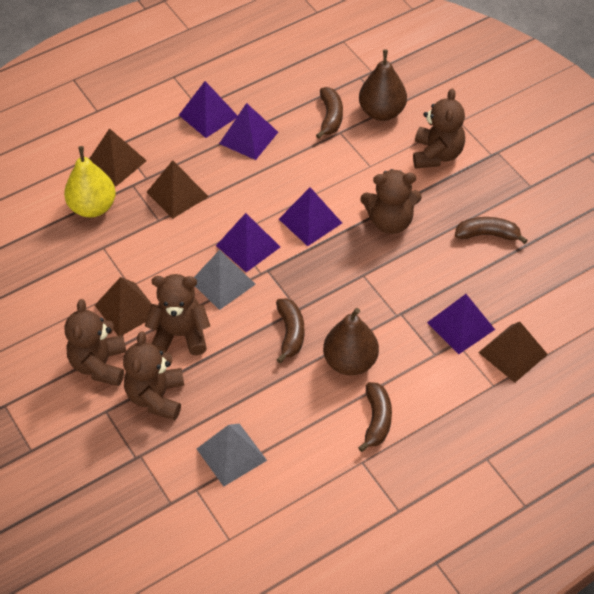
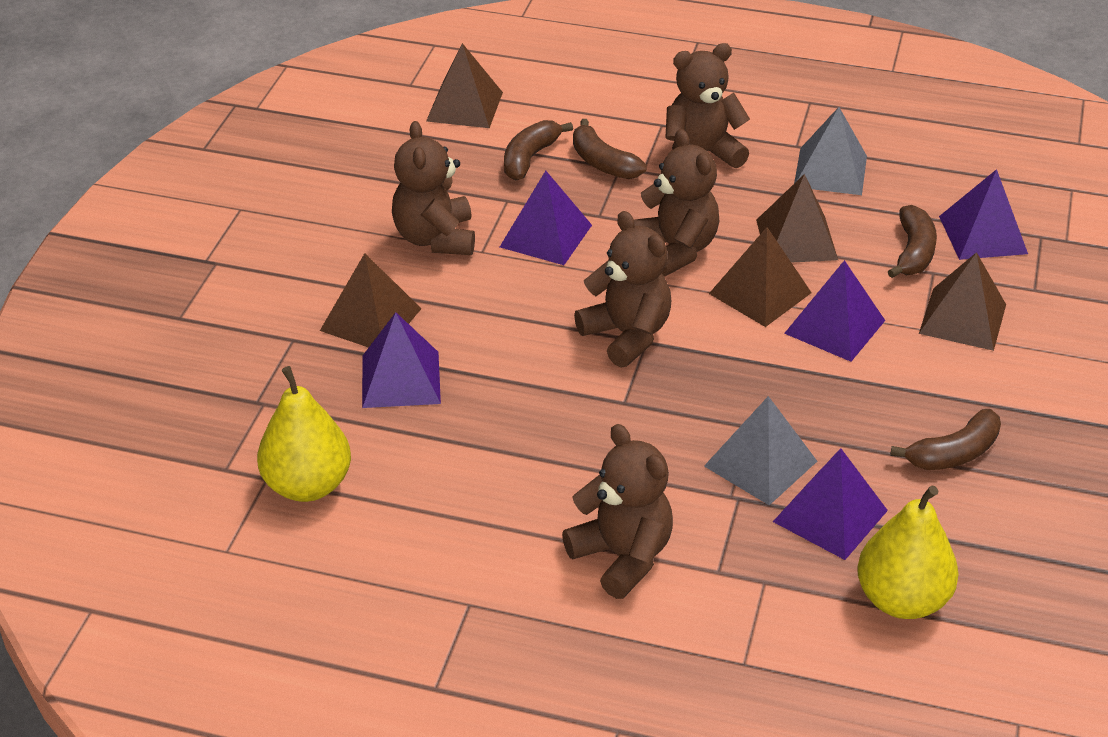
brown pear: [323,308,379,376] [359,50,407,121] = 2 -> none = 0
brown pyramid: [89,128,147,186] [95,277,152,336] [146,160,209,219] [478,322,548,383] = 4 -> [320,253,421,348] [426,43,503,128] [709,227,812,327] [756,174,838,263] [919,252,1006,351] = 5
yellow pear: [64,146,116,218] = 1 -> [257,366,351,502] [857,486,959,619] = 2

